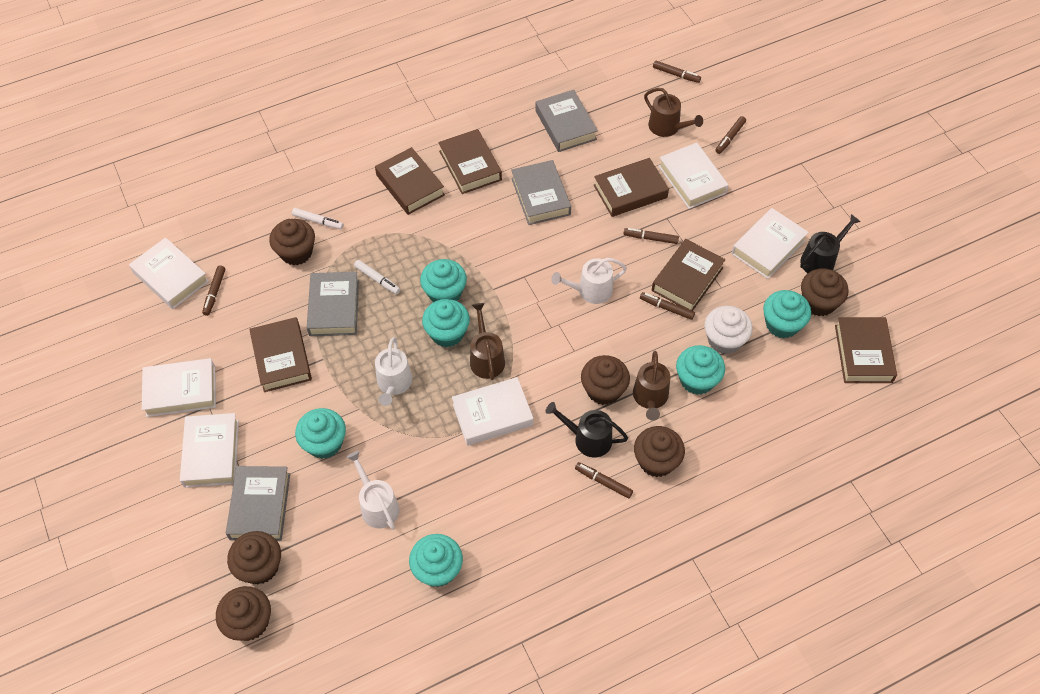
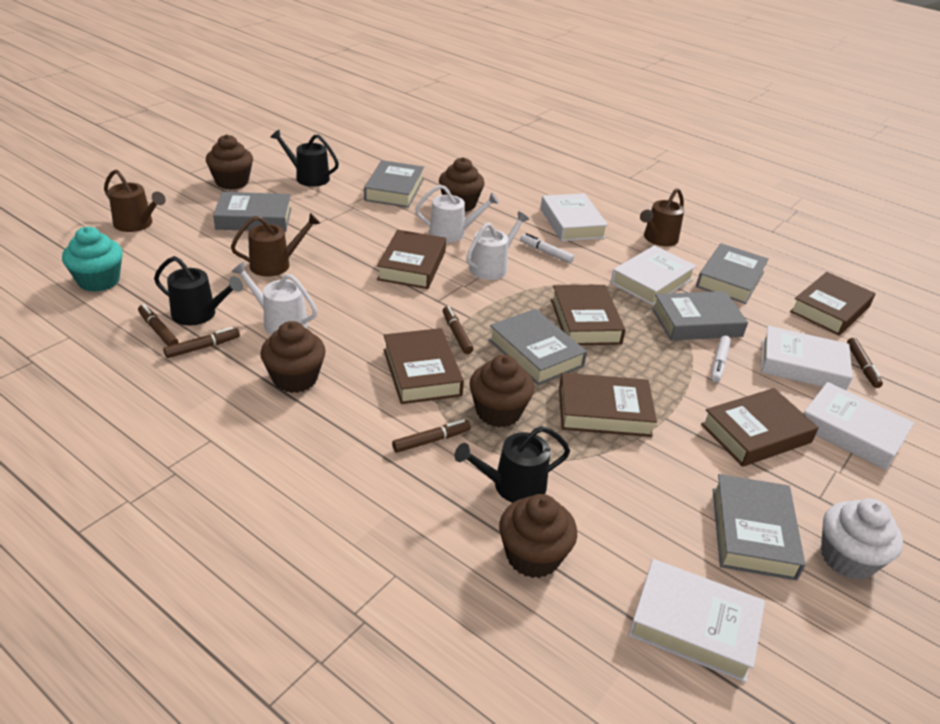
black watering can: [545,402,628,457] [800,214,861,273] = 2 -> [154,256,243,326] [270,129,339,187] [455,426,570,503] = 3
brown cupcake: [216,586,271,641] [227,531,281,585] [269,219,315,266] [581,355,630,405] [634,426,685,477] [801,268,848,316] = 6 -> [206,134,253,190] [260,321,326,393] [439,157,485,212] [469,355,534,427] [499,494,577,578] = 5
brown marker: [202,265,225,316] [575,462,633,498] [624,228,679,244] [640,292,695,320] [653,61,701,83] [715,116,746,154] = 6 -> [138,304,179,346] [163,327,240,358] [392,419,471,453] [443,306,473,354] [847,338,883,388] = 5
grey book: [226,466,290,541] [307,272,359,336] [511,160,571,225] [535,90,598,152] = 4 -> [213,192,291,232] [364,160,424,208] [488,309,587,385] [652,291,748,341] [696,243,769,304] [713,474,805,581] = 6
turquoise cupcake: [295,408,346,459] [409,534,463,587] [420,259,467,302] [422,299,470,347] [676,345,725,395] [763,290,811,338] = 6 -> [62,227,123,292] = 1
white book: [129,237,209,309] [142,358,216,417] [180,413,239,488] [452,377,533,446] [658,143,729,209] [732,208,809,279] = 6 -> [540,193,608,241] [610,245,696,306] [628,559,765,683] [761,326,853,391] [803,382,914,470] = 5

